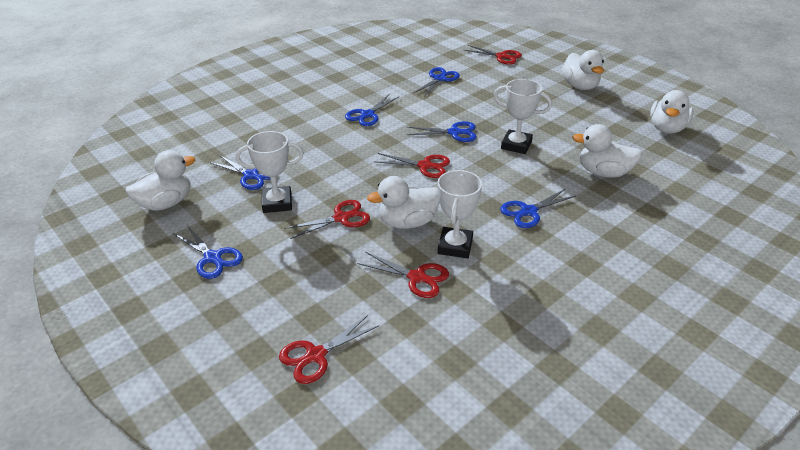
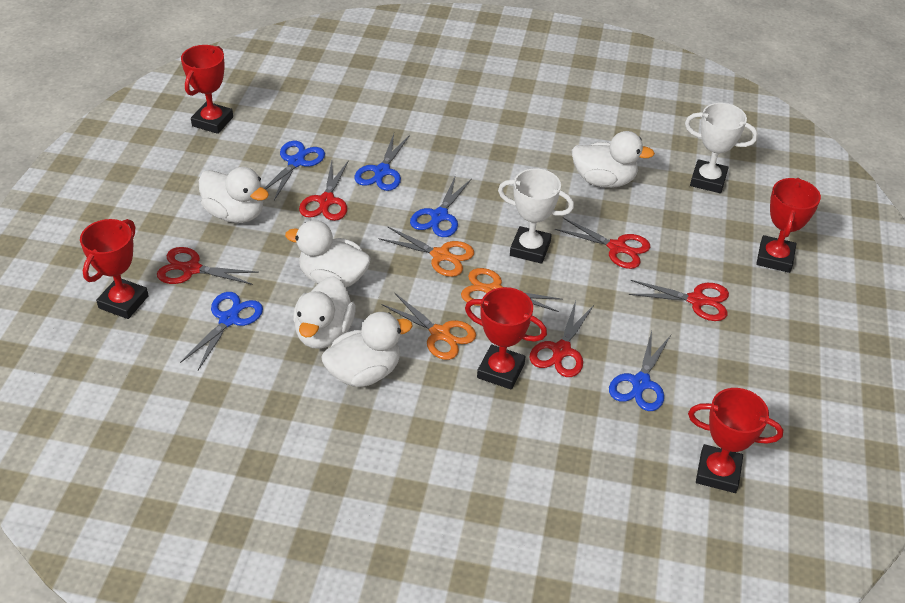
blue scissors: [173,225,243,279] [208,155,270,190] [345,95,399,126] [407,121,477,142] [414,67,460,97] [500,189,576,228] = 6 -> [180,292,263,370] [264,141,325,200] [355,134,410,191] [410,175,471,237] [609,331,671,411] = 5
orange scissors: none = 0 -> [379,226,474,277] [381,293,476,360] [461,268,563,312] = 3
red trophy: none = 0 -> [80,219,149,319] [181,45,233,134] [465,287,547,390] [688,388,783,493] [756,178,821,273] = 5
white trophy: [236,131,304,213] [437,170,482,258] [494,79,552,154] = 3 -> [498,169,574,264] [685,103,758,193] = 2

